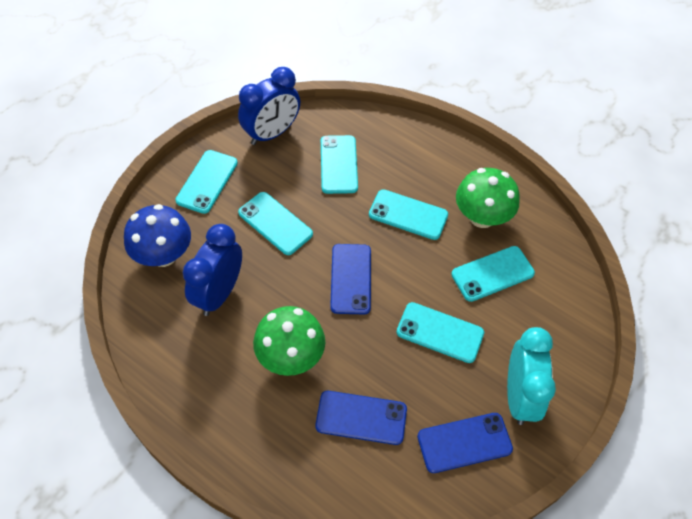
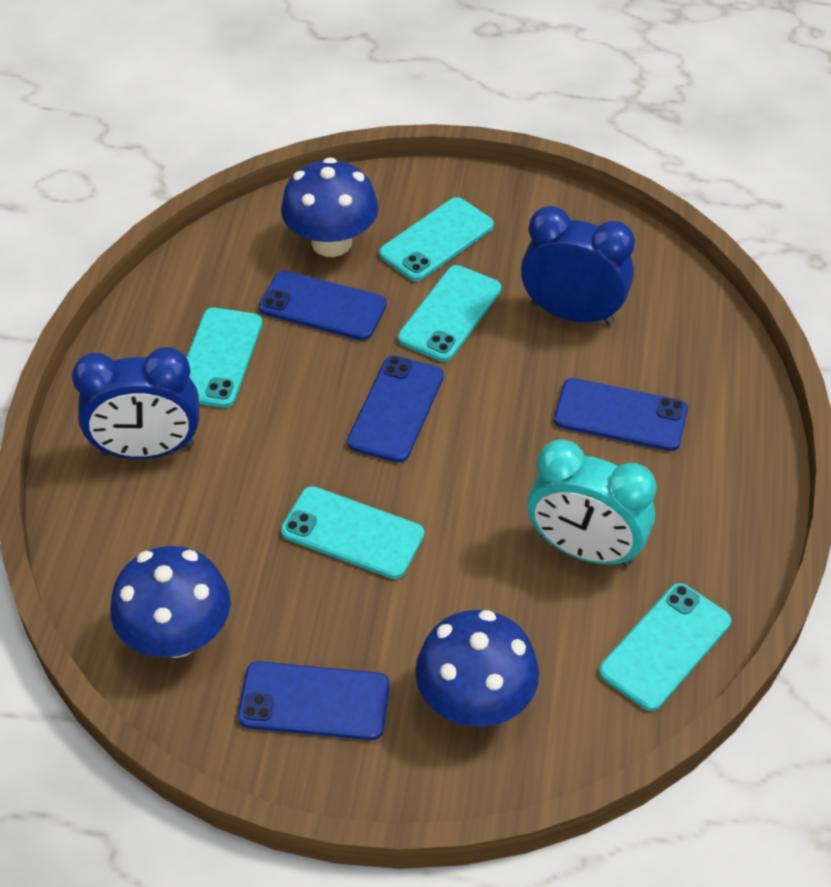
blue mushroom: [124,204,191,267] = 1 -> [110,546,231,658] [281,157,378,257] [415,610,539,727] = 3
blue phone: [315,391,407,445] [330,244,371,314] [417,413,513,473] = 3 -> [238,661,390,740] [259,271,387,340] [347,356,444,463] [554,378,688,451] = 4
green mushroom: [253,306,325,376] [456,168,520,228] = 2 -> none = 0
turquoise phone: [175,150,238,214] [238,192,313,255] [321,135,358,194] [369,189,448,240] [396,302,484,363] [451,246,535,302] = 6 -> [186,308,263,408] [281,486,424,579] [379,197,494,281] [398,265,501,362] [599,583,731,711] = 5

